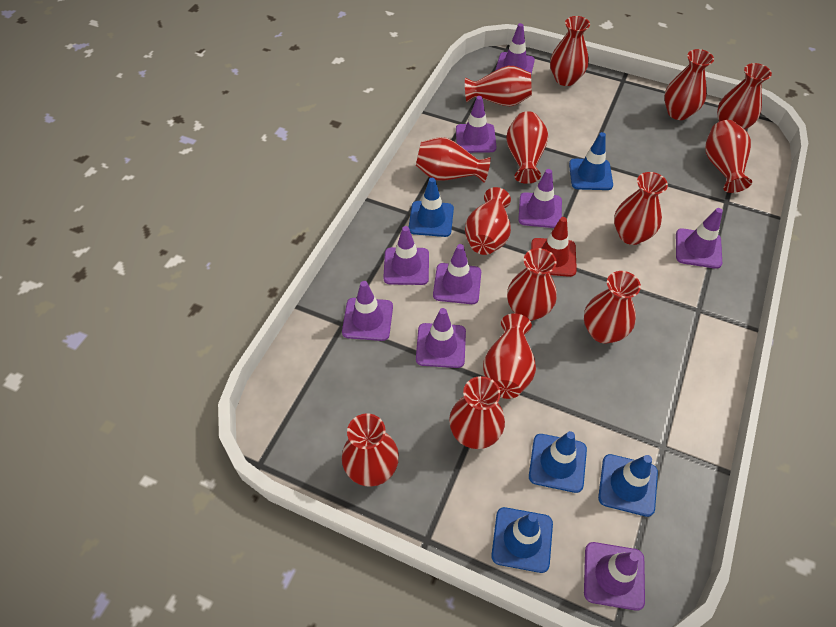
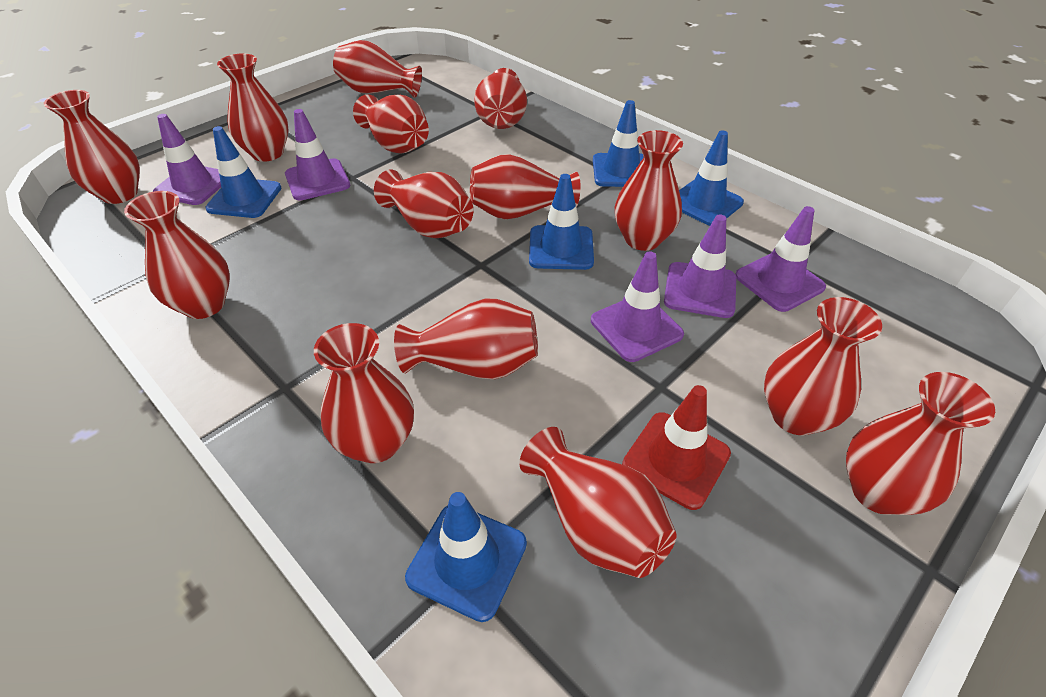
purple traffic cone: [342,281,393,341] [383,226,429,285] [416,308,466,368] [433,244,481,304] [456,96,497,153] [495,23,535,74] [518,169,562,228] [584,542,645,611] [676,208,723,269] = 9 -> [153,114,221,205] [285,109,350,201] [591,251,684,362] [664,215,736,318] [736,206,826,312] = 5

